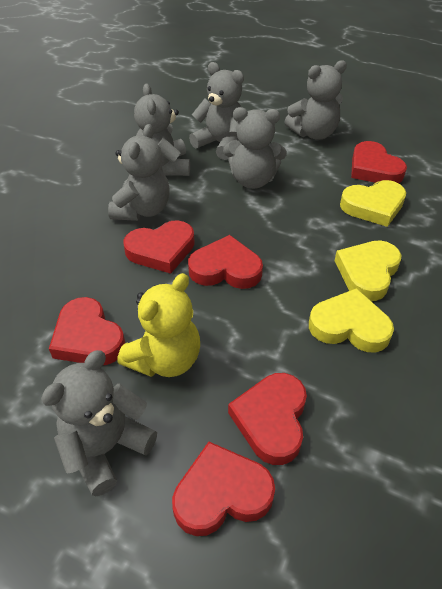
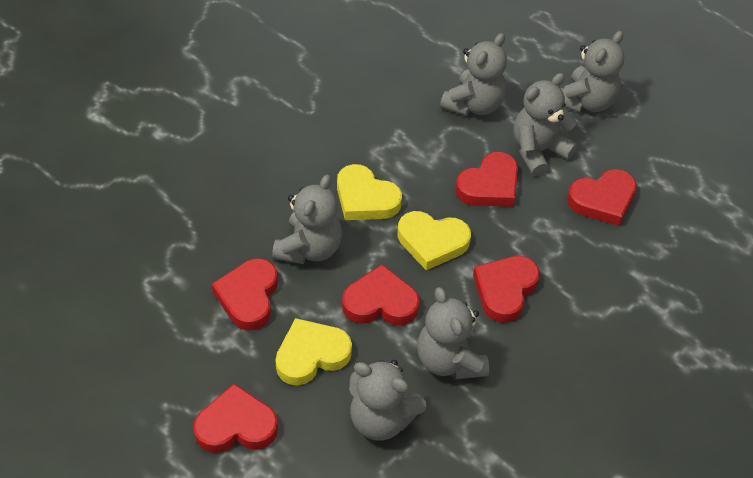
yellow teddy bear: [118,273,200,377] = 1 -> none = 0

